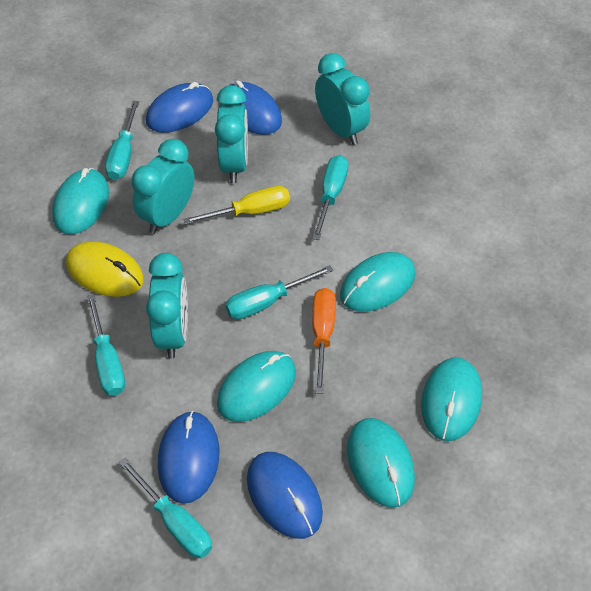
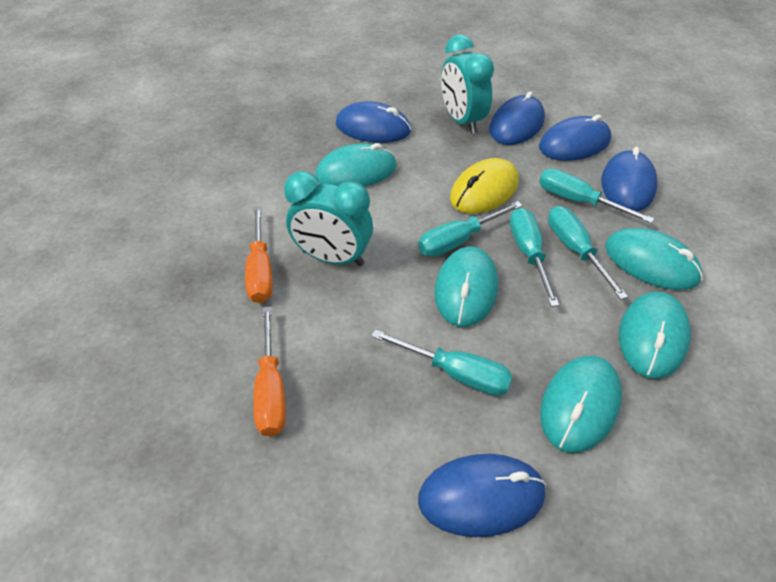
blue mouse: [146,82,213,133] [158,411,219,504] [229,80,282,135] [247,452,323,539] = 4 -> [336,101,411,143] [418,454,546,537] [489,91,545,145] [539,115,611,161] [601,147,658,212] = 5
orange screwdriver: [312,288,336,394] = 1 -> [245,206,273,303] [253,307,286,436] = 2
turquoise clock: [131,139,194,234] [146,253,188,359] [215,85,248,183] [315,53,370,145] = 4 -> [284,171,373,266] [441,35,494,134] = 2
yellow screwdriver: [183,186,290,225] = 1 -> none = 0

